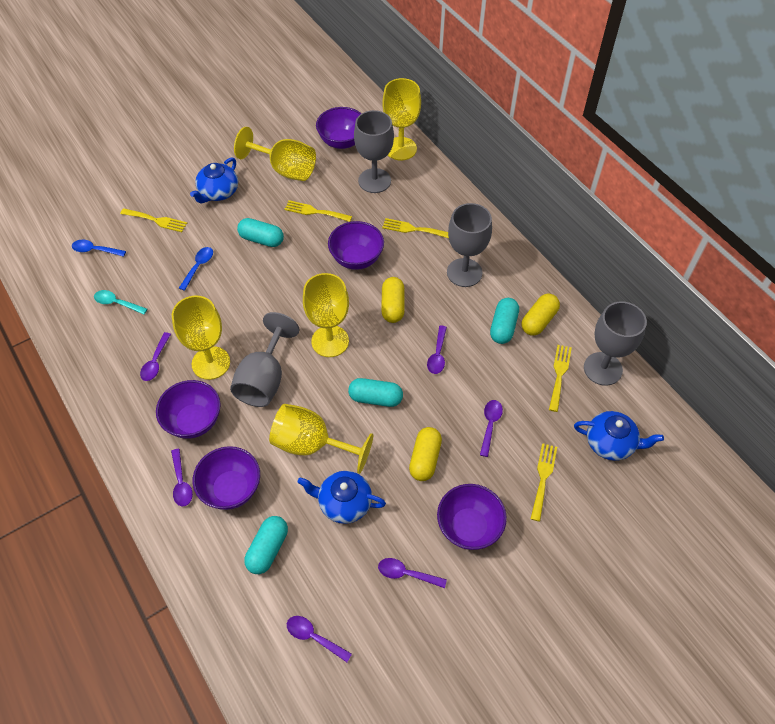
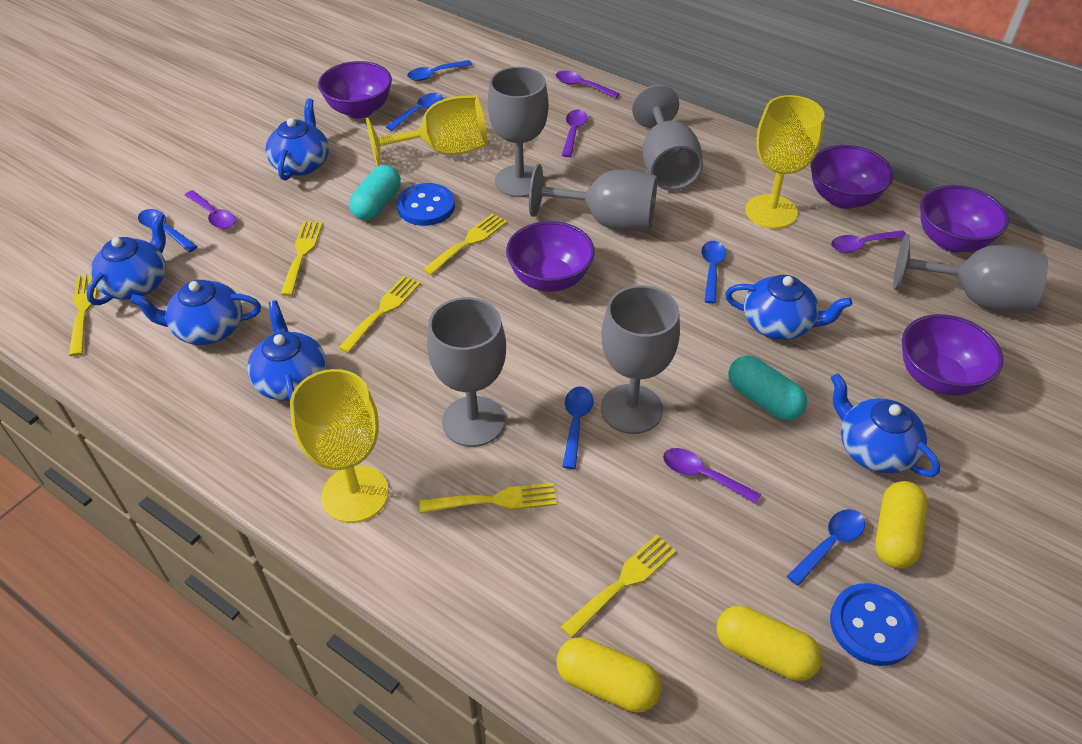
blue button: none = 0 -> [397,183,455,226] [830,583,919,666] = 2
blue spoon: [72,240,126,257] [179,247,213,291] = 2 -> [138,209,198,252] [386,93,443,131] [407,60,472,81] [562,387,593,469] [701,241,726,304] [787,509,865,586] = 6
blue teapot: [190,157,238,203] [297,471,386,524] [574,411,664,461] = 3 -> [86,213,166,305] [130,280,261,345] [247,300,327,401] [265,98,329,181] [725,275,852,340] [831,373,940,477] = 6
grey goblet: [230,312,299,407] [354,110,394,193] [447,203,492,287] [584,301,647,386] = 4 -> [427,297,506,447] [487,67,549,197] [529,164,657,232] [601,285,680,434] [632,85,703,191] [893,234,1048,313] = 6
purple spoon: [140,332,171,381] [171,448,193,506] [287,616,352,662] [378,558,447,588] [427,326,447,374] [480,400,503,457] = 6 -> [185,190,236,229] [556,71,620,98] [562,110,587,157] [663,448,761,504] [831,230,906,253] = 5
turquoise capsule: [237,218,284,247] [244,516,288,574] [348,378,403,407] [490,298,519,344] = 4 -> [349,165,401,221] [728,355,807,421] = 2
turquoise spoon: [94,290,147,314] = 1 -> none = 0
yellow fork: [120,208,187,232] [284,200,352,222] [382,218,449,238] [531,443,557,522] [549,345,572,412] = 5 -> [69,274,97,356] [280,221,323,296] [339,276,421,353] [419,483,557,513] [423,213,507,275] [561,535,676,638] = 6
yellow goblet: [172,296,230,380] [234,127,316,181] [269,404,373,474] [303,273,349,357] [382,78,421,160] = 5 -> [290,369,389,523] [366,95,487,167] [745,95,824,229] = 3

